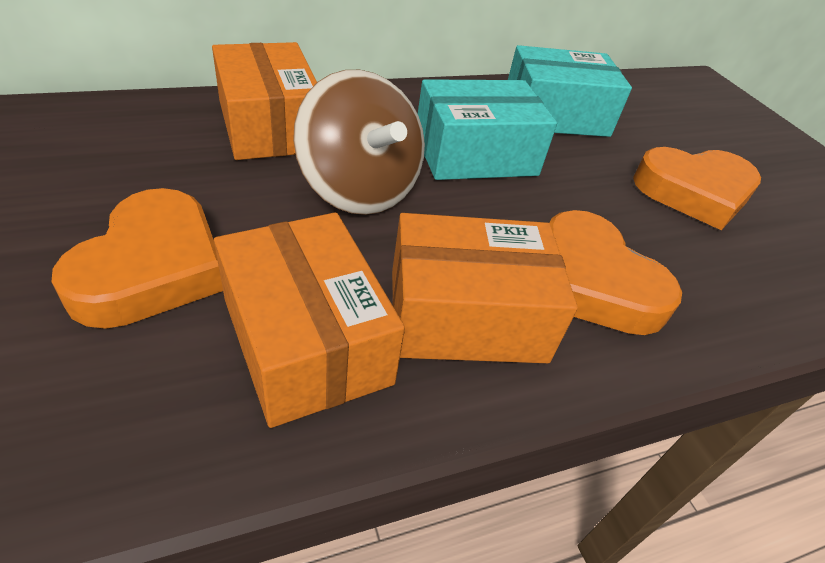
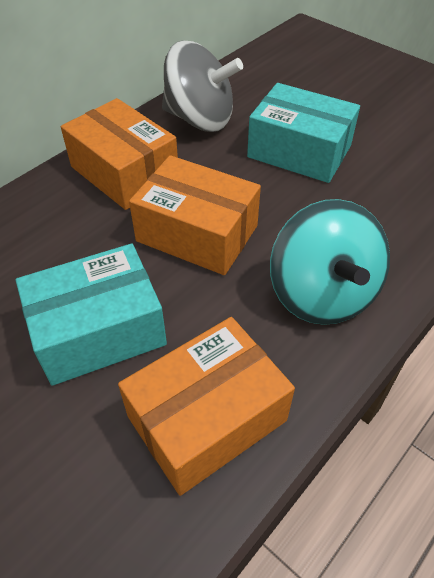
brown spinning top: [293,70,425,215] = 1 -> none = 0
grey spinning top: none = 0 -> [162,41,243,132] = 1
orange heart: [51,188,223,329] [550,210,682,335] [633,147,761,230] = 3 -> none = 0
turquoise spinning top: none = 0 -> [270,199,390,325] = 1

